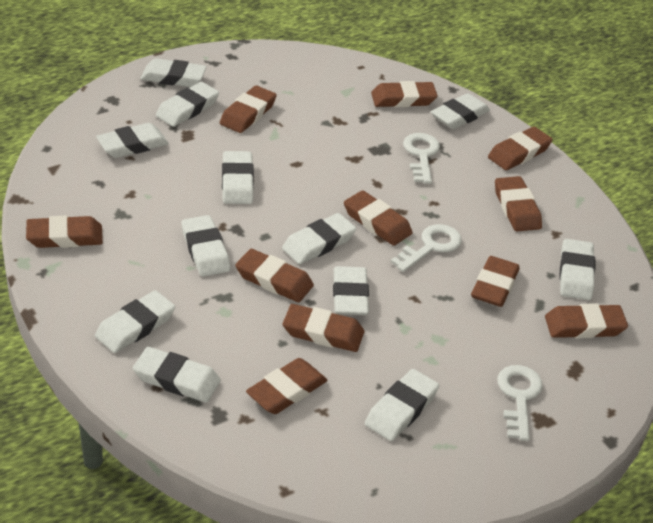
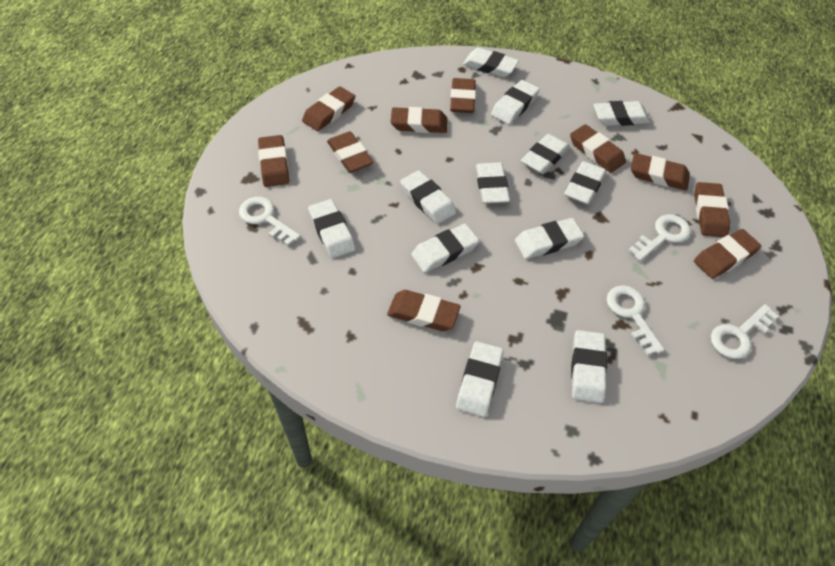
brown eraser: [26,215,103,248] [220,86,277,133] [235,249,314,302] [246,358,327,414] [283,304,364,352] [344,190,412,246] [371,81,438,107] [471,256,520,307] [488,127,553,170] [495,176,542,231] [545,303,628,338] = 11 -> [258,135,289,187] [302,86,355,131] [327,131,374,173] [387,290,461,331] [391,107,447,133] [450,78,476,113] [570,124,626,173] [631,153,690,190] [694,182,731,237] [694,229,761,279] = 10
white key: [390,224,462,272] [403,133,440,184] [497,365,543,441] = 3 -> [239,197,301,246] [607,285,664,356] [628,214,691,261] [711,304,779,359] = 4

